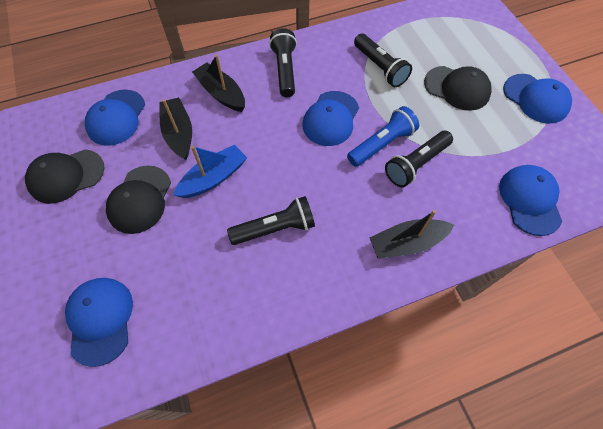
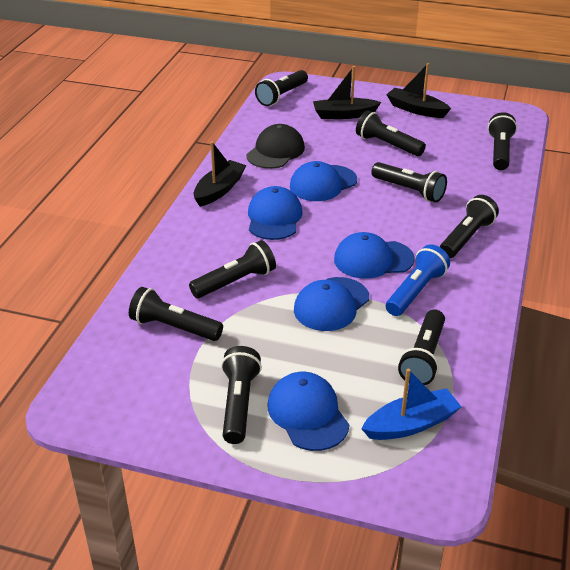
black cap: [25,149,105,204] [106,166,171,234] [424,66,492,111] = 3 -> [246,124,305,169] = 1
black flashlight: [227,196,315,245] [269,28,297,97] [354,33,412,87] [385,131,453,187] = 4 -> [129,287,223,341] [189,240,276,298] [221,346,262,444] [255,70,308,106] [356,110,426,156] [371,162,447,202] [398,310,445,385] [440,195,499,258] [488,112,517,170] = 9

